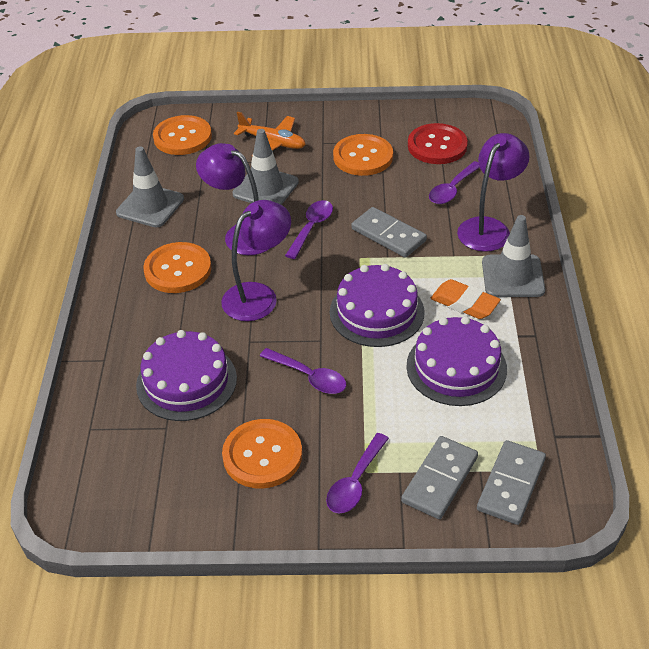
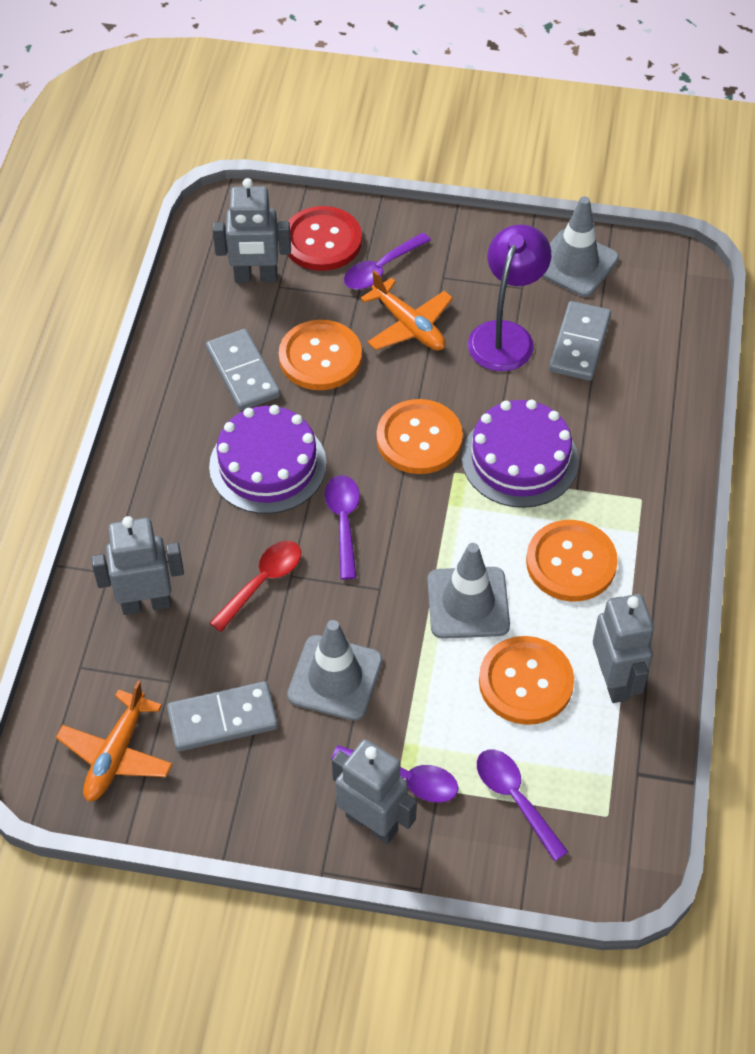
grey robot: none = 0 -> [91,516,184,615] [213,178,291,283] [332,739,417,844] [593,594,654,703] = 4
orange eraser: [430,279,501,319] = 1 -> none = 0
orange plane: [234,112,306,156] = 1 -> [56,681,172,802] [361,270,453,351] = 2
purple cake: [136,330,237,421] [330,264,425,347] [406,316,507,406] = 3 -> [209,405,327,514] [462,399,579,508] = 2
purple lamp: [196,143,269,255] [221,200,291,321] [457,133,530,252] = 3 -> [468,225,551,371] = 1
red spoon: none = 0 -> [209,541,301,632] = 1

